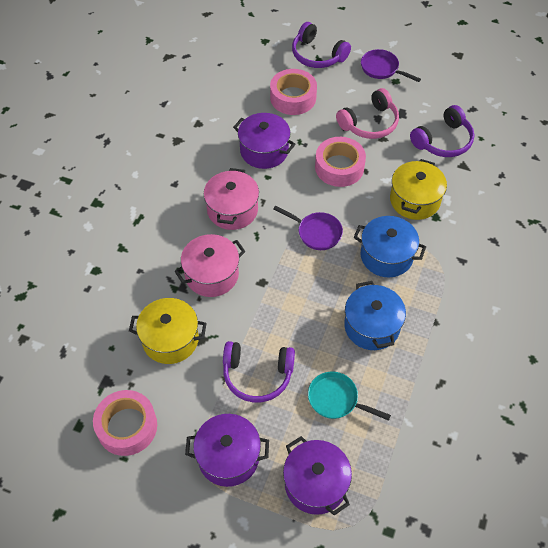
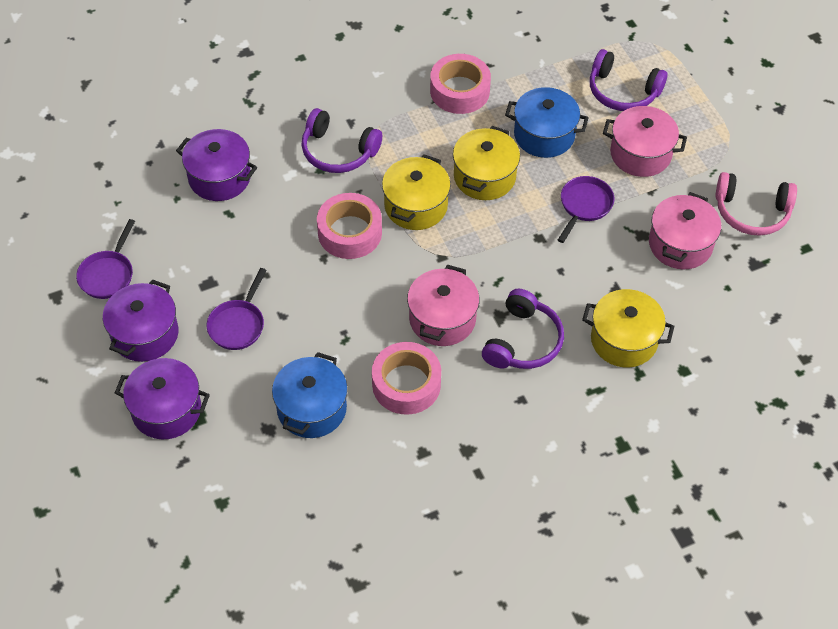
pink pot: [175,234,246,297] [204,168,259,230] = 2 -> [407,265,479,346] [603,106,687,177] [649,192,721,269] = 3
purple pan: [273,205,343,250] [361,49,421,82] = 2 -> [76,219,135,299] [207,268,267,350] [558,176,614,243] = 3
turquoise pan: [308,372,391,421] = 1 -> none = 0
yellow pot: [129,298,207,364] [390,159,447,220] = 2 -> [382,154,451,230] [453,126,520,200] [582,289,674,367] = 3

